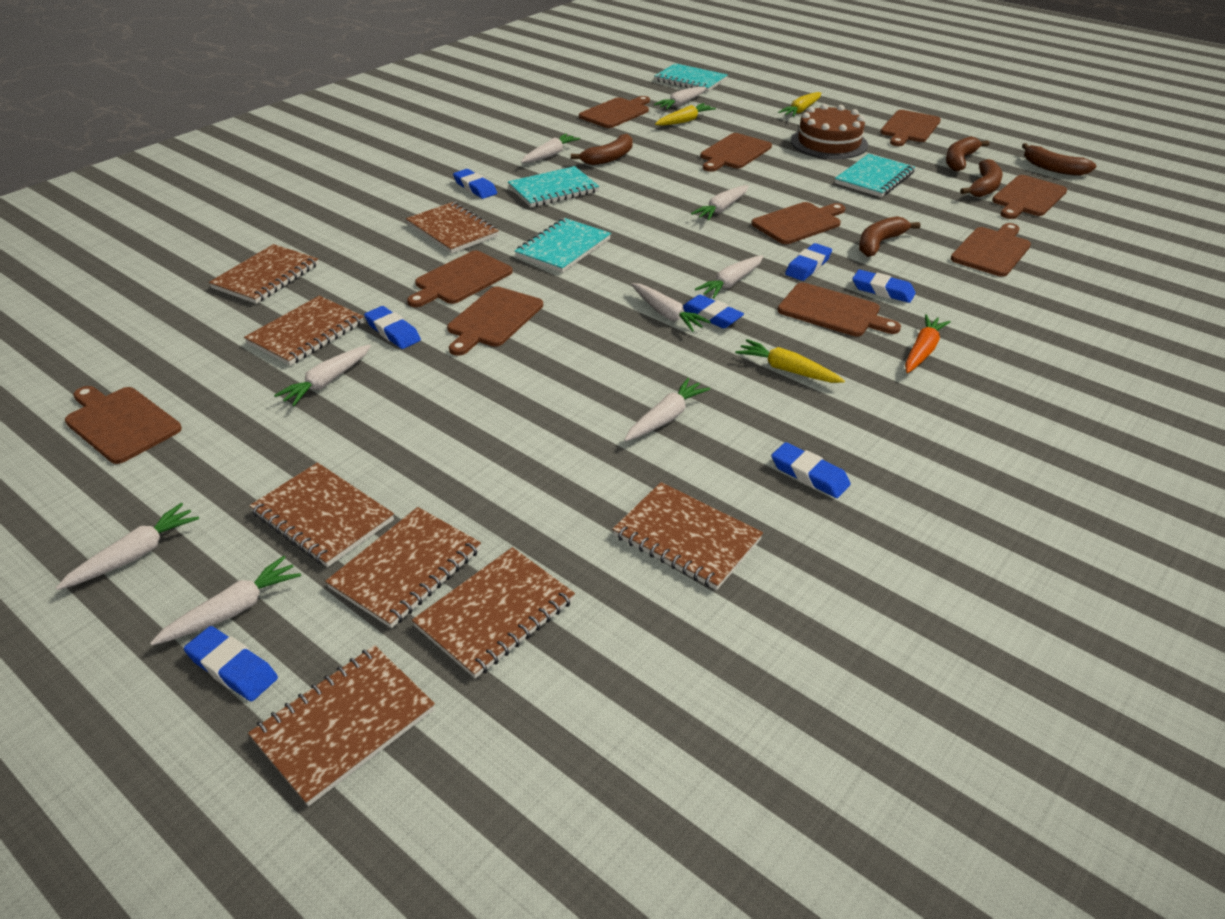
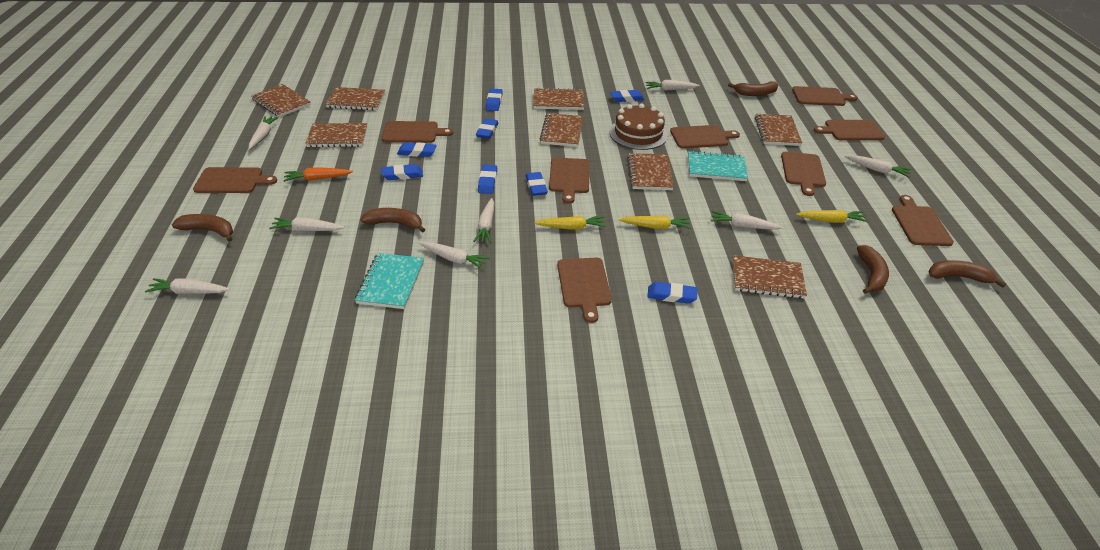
blue eraser: [184,626,278,701] [364,306,421,349] [453,169,497,199] [683,295,744,328] [771,442,851,498] [785,243,832,281] [852,269,916,303] = 7 -> [381,164,423,180] [397,142,437,157] [476,118,498,139] [478,165,497,194] [486,89,503,111] [526,172,548,196] [610,90,645,102] [647,282,697,304] = 8
brown cutting board: [65,386,182,464] [407,250,513,307] [447,286,543,356] [579,96,650,128] [700,133,772,172] [751,202,845,244] [778,283,901,336] [880,110,941,146] [950,223,1031,277] [992,175,1067,219] = 10 -> [193,167,277,193] [382,121,453,143] [549,158,589,204] [557,258,612,323] [670,125,740,149] [781,152,826,196] [792,86,858,106] [814,120,885,140] [892,195,954,246] = 9
turquoise notebook: [508,166,599,207] [515,218,611,273] [654,63,728,92] [835,154,915,197] = 4 -> [355,253,424,309] [688,151,748,181] = 2
white carrot: [56,503,199,590] [150,556,301,646] [274,345,371,406] [521,134,580,163] [624,378,710,441] [631,283,711,332] [654,87,706,110] [691,185,749,220] [695,255,764,299] = 9 -> [144,278,230,294] [249,116,279,149] [269,217,344,231] [419,242,490,269] [473,198,494,243] [645,80,700,91] [711,211,783,230] [845,155,911,177] = 8

